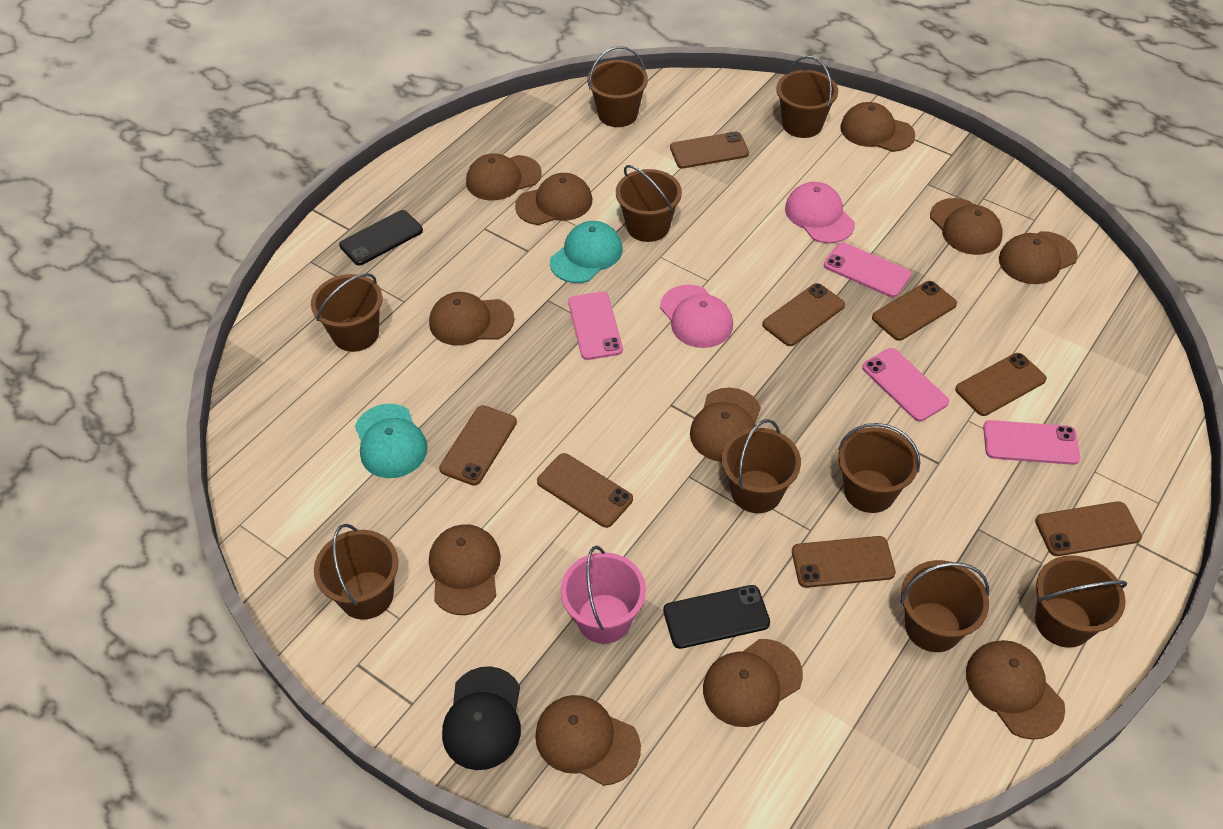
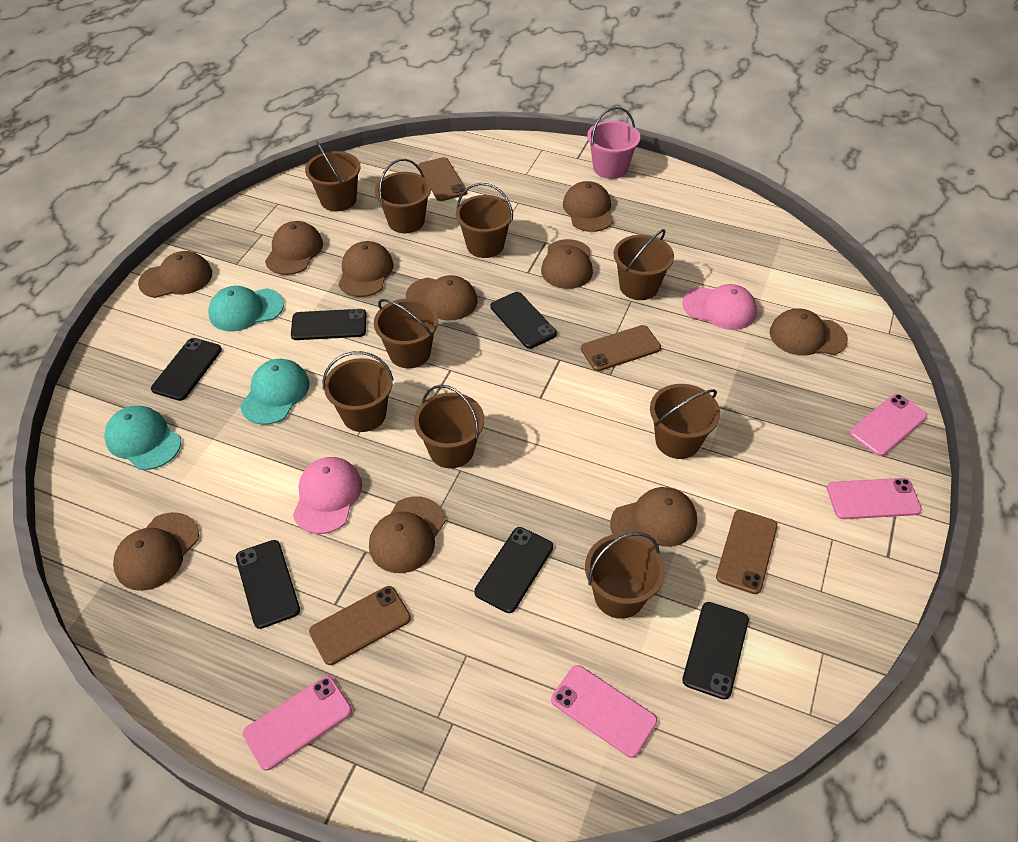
black cap: [442,666,521,770] = 1 -> none = 0
black phone: [339,210,423,265] [663,585,770,649] = 2 -> [151,338,222,401] [236,540,300,629] [291,309,366,340] [474,527,553,613] [490,292,557,349] [682,602,749,700] = 6
brown cap: [429,292,514,346] [429,524,501,615] [466,153,542,200] [515,173,592,225] [535,695,641,786] [690,388,761,462] [703,639,803,727] [840,102,915,152] [930,198,1003,255] [966,640,1065,740] [999,231,1078,284] = 11 -> [113,512,199,591] [138,251,212,298] [265,221,323,275] [338,241,394,297] [369,496,446,573] [406,275,478,320] [541,239,593,289] [563,181,614,232] [610,487,697,547] [770,308,848,356] = 10
brown phone: [439,405,517,486] [537,453,633,528] [670,132,749,168] [762,283,845,346] [792,536,896,588] [872,281,957,341] [955,353,1047,416] [1035,501,1142,556] = 8 -> [309,586,411,665] [418,157,467,201] [581,325,661,371] [716,510,778,594] = 4
turquoise cap: [355,404,428,478] [550,221,623,283] = 2 -> [104,406,181,470] [208,286,284,332] [240,359,310,425] = 3

